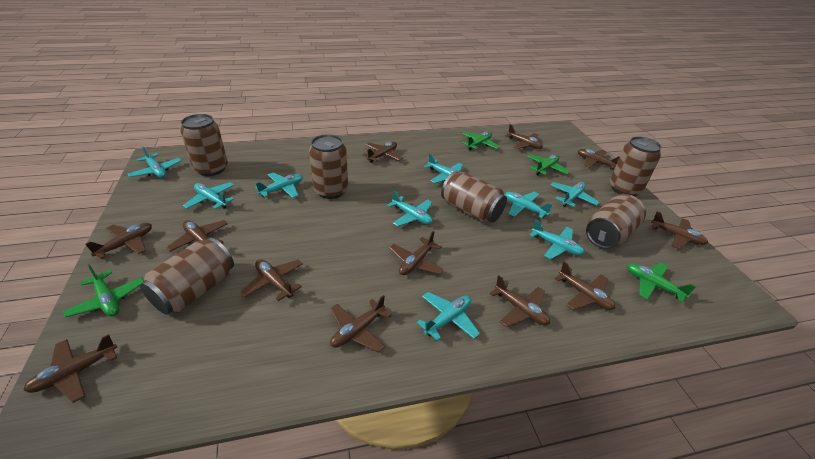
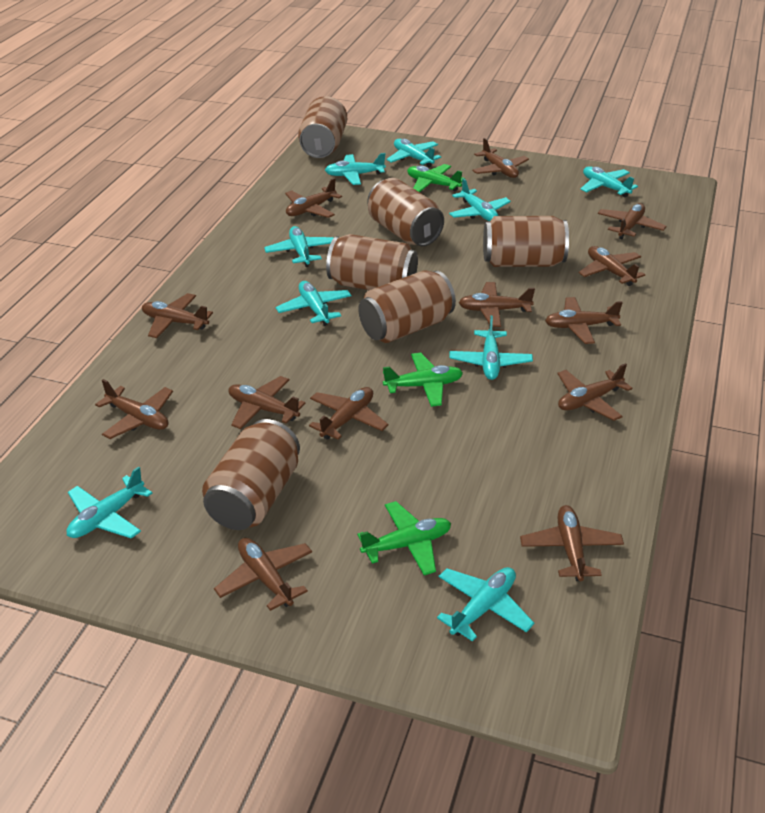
brown plane: [23,334,117,403] [85,223,152,259] [166,220,228,252] [240,259,303,301] [330,295,392,353] [363,142,402,163] [389,231,444,275] [490,275,550,327] [505,124,543,149] [555,262,615,310] [578,149,620,170] [651,211,708,249] = 12 -> [95,379,173,439] [142,293,213,338] [214,538,312,611] [229,376,306,429] [285,178,342,218] [309,387,388,440] [459,282,535,327] [472,138,529,178] [520,505,624,581] [545,297,623,344] [558,363,632,421] [579,246,645,286] [598,203,667,239] = 13
green plane: [63,264,144,318] [462,132,499,150] [527,154,570,175] [627,263,696,302] = 4 -> [357,501,451,575] [383,353,463,407] [407,164,465,192] = 3

